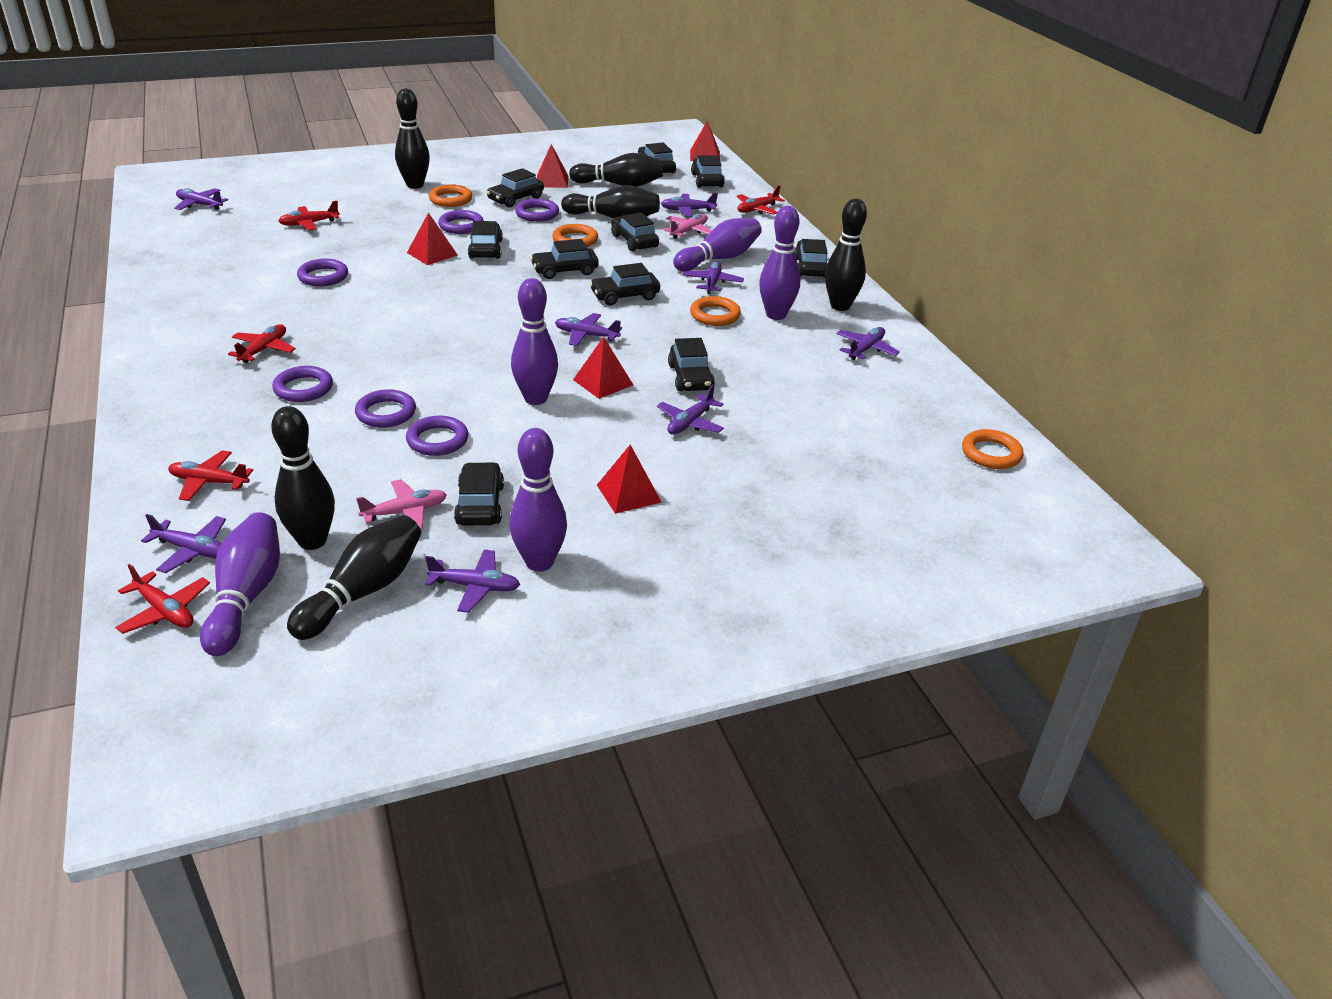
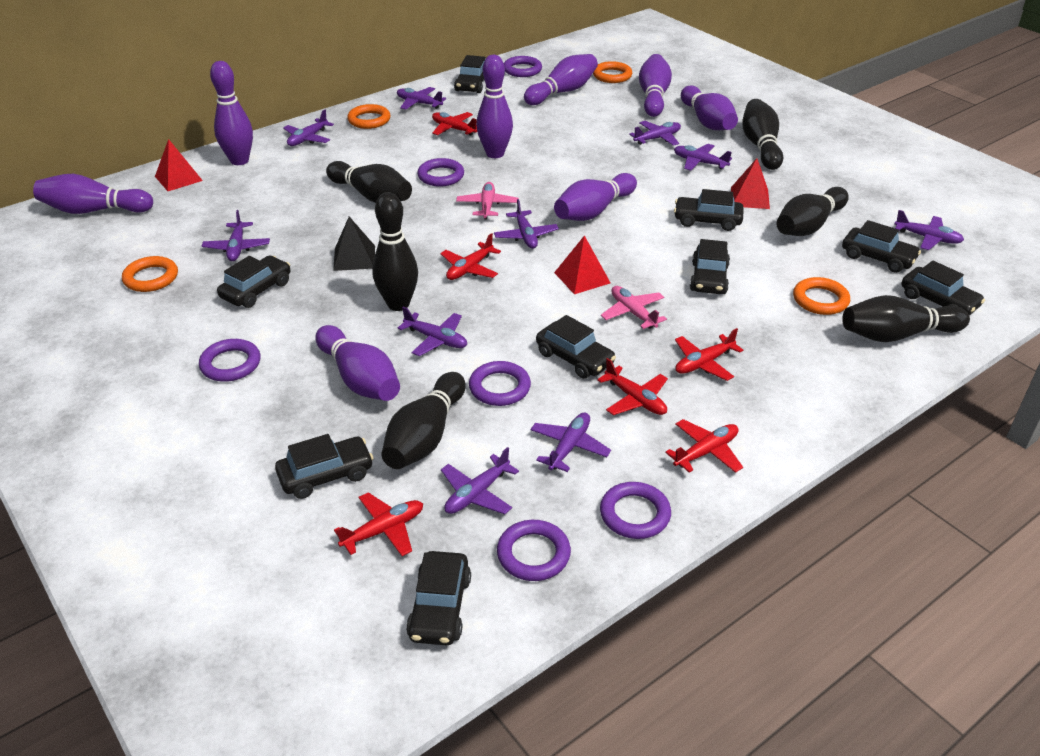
black car: [454,462,504,526] [468,221,503,259] [486,168,544,207] [530,239,599,279] [590,263,660,305] [611,212,659,252] [638,143,676,173] [668,338,715,391] [691,155,725,188] [795,239,828,278] = 10 -> [217,255,290,308] [275,434,373,499] [406,551,471,645] [454,55,486,93] [536,315,616,379] [674,189,744,231] [690,239,730,294] [842,220,921,273] [902,261,985,316] = 9
black pyramid: none = 0 -> [333,217,375,271] = 1
purple bowling pin: [200,512,280,656] [509,428,567,572] [511,278,558,405] [673,218,762,271] [759,206,800,320] = 5 -> [33,174,153,214] [210,61,253,165] [315,325,400,401] [476,55,513,158] [524,54,598,105] [554,173,637,221] [639,54,672,117] [681,85,738,130] = 8
purple plane: [141,514,226,573] [174,188,228,210] [425,549,520,613] [555,313,622,346] [657,384,724,435] [661,193,718,217] [682,261,744,294] [836,327,900,360] = 8 -> [202,210,270,261] [283,110,334,146] [397,87,446,110] [398,307,467,356] [441,447,519,514] [494,199,559,249] [530,412,611,472] [629,121,681,146] [674,144,732,171] [895,210,964,250] = 10
red plane: [115,564,210,634] [168,450,253,501] [228,324,296,363] [278,201,340,231] [737,185,785,215] = 5 -> [334,492,423,556] [432,112,477,136] [440,233,501,280] [597,358,668,415] [665,419,743,473] [675,328,743,381] = 6
red pyramid: [407,212,458,265] [537,144,568,188] [573,337,633,399] [597,445,662,514] [690,121,720,161] = 5 -> [155,139,203,191] [554,235,610,294] [731,158,770,209] = 3

